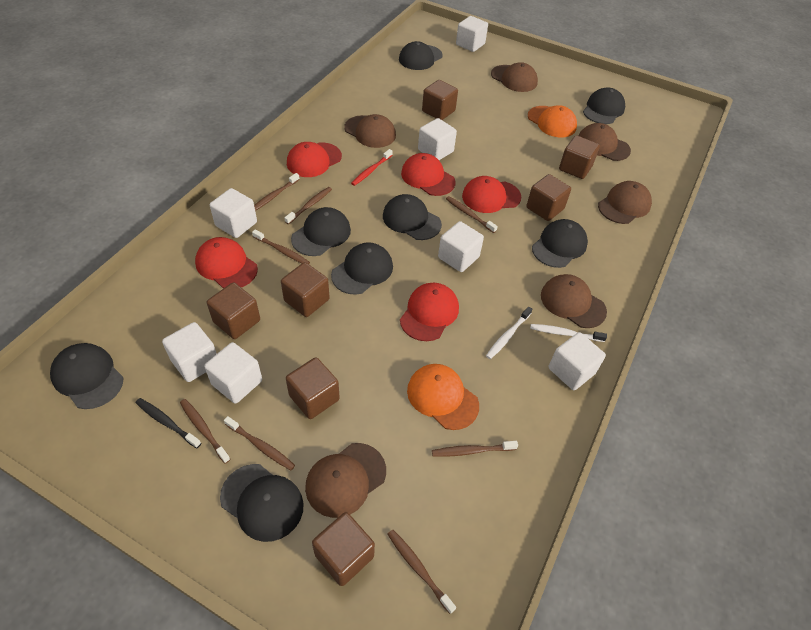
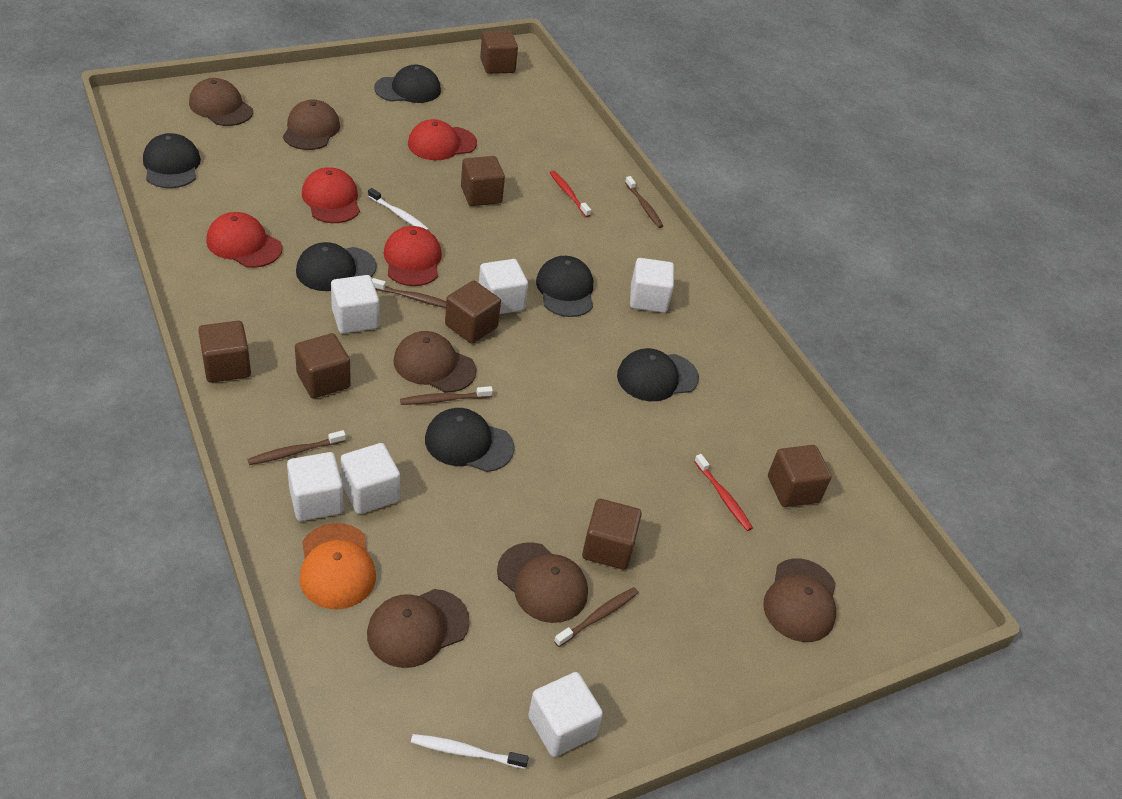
black cap: [50,343,123,409] [220,464,304,542] [291,207,351,256] [331,242,393,295] [383,194,442,240] [399,41,443,70] [532,219,588,268] [583,87,625,124] = 8 -> [143,133,201,188] [296,242,377,291] [374,65,441,103] [425,408,514,472] [536,256,593,317] [617,348,699,401] = 6
black toothbrush: [135,398,201,448] = 1 -> none = 0
brown toothbrush: [180,399,231,464] [224,416,295,470] [252,230,310,264] [254,173,300,211] [284,187,332,224] [387,530,456,614] [432,441,518,457] [446,196,498,233] = 8 -> [247,430,346,465] [372,278,446,308] [400,386,493,405] [554,587,638,647] [625,176,663,228] = 5
orange cap: [407,364,479,430] [528,105,577,137] = 2 -> [299,523,376,609] = 1
red cap: [195,237,258,289] [287,142,342,177] [400,282,459,341] [401,153,456,196] [462,176,521,213] = 5 -> [206,212,282,268] [302,167,360,223] [383,226,442,286] [408,119,477,160] = 4
red toothbrush: [351,149,393,186] = 1 -> [550,171,591,217] [694,454,753,531] = 2
white cube: [162,322,217,382] [204,342,262,404] [210,188,257,238] [418,118,457,160] [438,221,484,272] [456,16,488,52] [549,332,606,390] = 7 -> [287,452,344,521] [331,275,379,334] [341,443,400,514] [479,259,528,314] [528,672,603,757] [630,258,674,313] = 6

